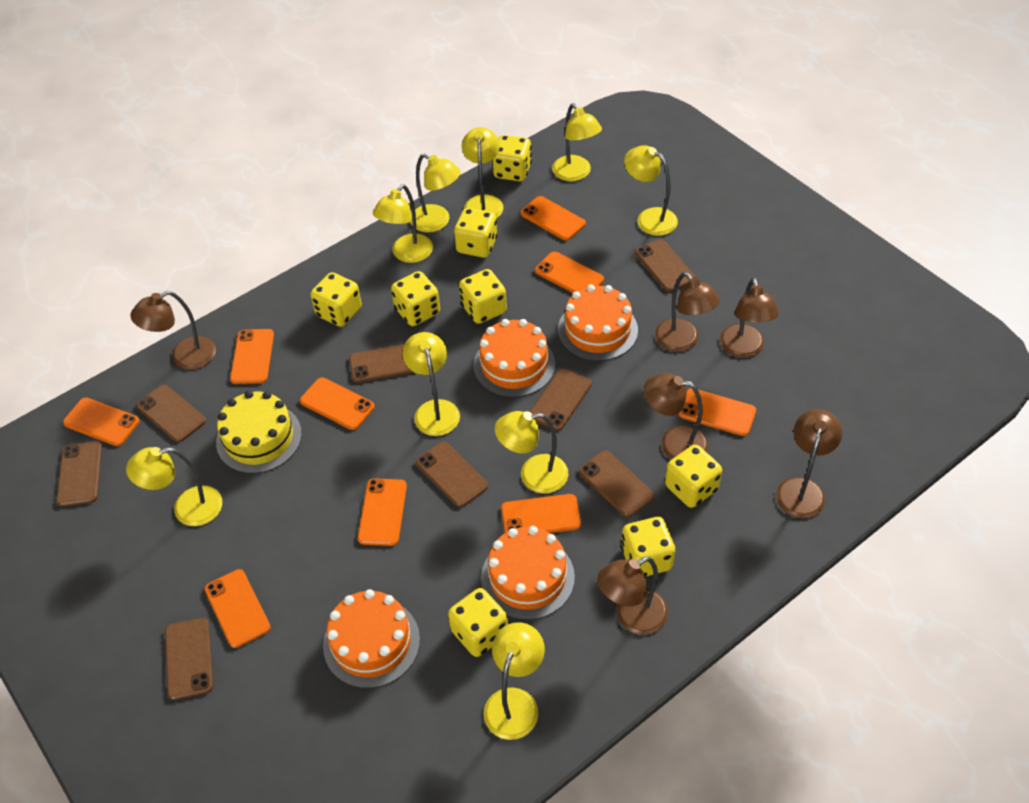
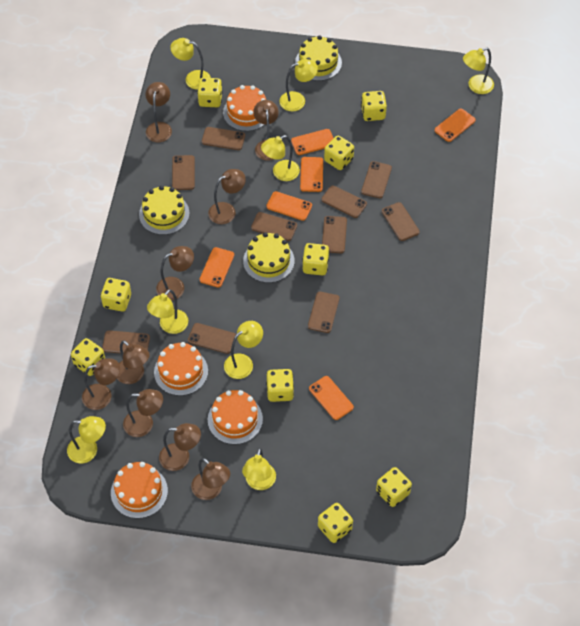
brown lamp: [130,291,216,370] [597,557,668,635] [643,373,708,460] [655,272,720,352] [720,278,779,358] [776,409,842,519] = 6 -> [82,358,120,410] [117,340,150,384] [123,389,163,437] [145,82,172,142] [156,246,194,301] [159,423,201,471] [191,458,230,500] [208,169,246,224] [253,100,279,161] = 9
brown phone: [57,441,102,507] [137,385,206,442] [165,618,213,700] [349,344,415,383] [416,442,488,507] [529,368,592,431] [579,450,654,517] [635,239,695,292] = 8 -> [102,330,150,353] [172,155,195,190] [188,323,236,354] [202,127,245,150] [251,212,297,241] [308,292,339,333] [321,186,367,218] [322,216,347,253] [361,161,392,198] [382,202,420,241] = 10
orange phone: [63,397,140,446] [205,569,271,648] [230,329,274,384] [300,377,375,430] [358,478,407,546] [501,494,581,533] [521,196,586,241] [535,252,604,293] [678,388,756,436] = 9 -> [200,247,234,288] [266,191,312,221] [291,129,334,155] [300,157,323,192] [309,376,354,420] [434,109,476,142] = 6
yellow cake: [216,391,302,474] = 1 -> [139,186,190,235] [243,232,295,283] [295,36,342,81] = 3
yellow dice: [311,272,362,327] [391,271,440,326] [448,588,508,657] [454,208,498,258] [459,269,507,324] [493,135,532,181] [621,517,675,577] [665,445,722,508] = 8 -> [71,338,105,376] [101,278,131,312] [197,78,223,107] [266,369,294,402] [302,243,329,275] [318,503,353,543] [324,136,354,170] [361,91,387,121] [376,467,412,507] = 9
yellow lamp: [126,447,222,526] [373,184,433,263] [403,332,460,436] [410,153,461,232] [462,127,504,219] [484,622,545,740] [495,411,568,494] [552,103,602,181] [624,145,678,236] = 9 -> [67,416,106,463] [147,289,188,334] [170,38,211,90] [224,321,263,379] [242,448,276,490] [261,135,300,181] [279,59,318,111] [463,47,494,94] = 8

